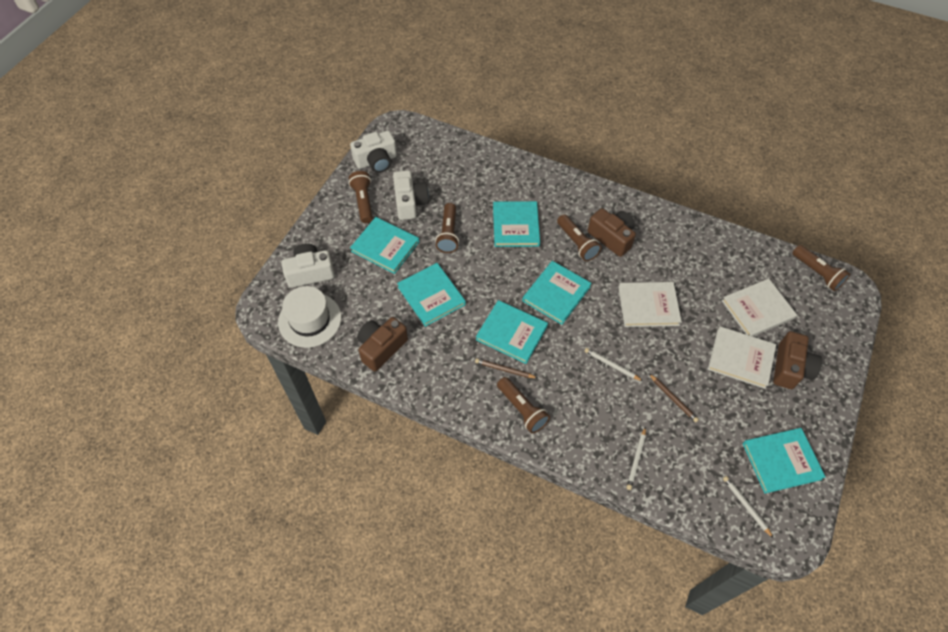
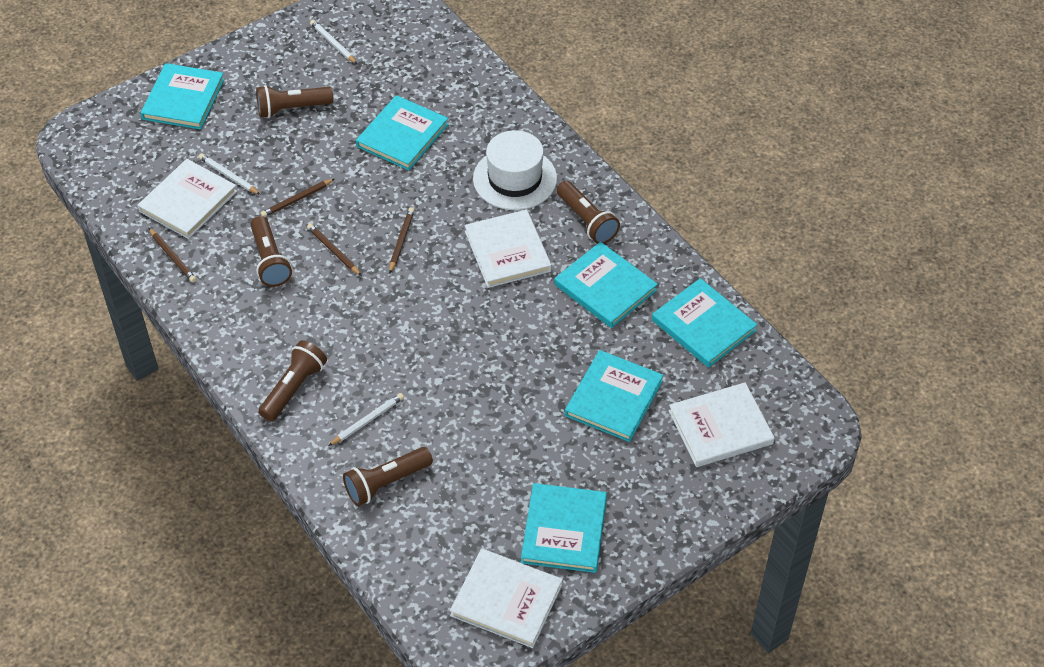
brown camera: [357,317,408,372] [588,208,636,257] [773,331,822,389] = 3 -> none = 0
brown pencil: [475,358,537,378] [649,374,699,423] = 2 -> [149,228,196,282] [261,179,334,217] [307,223,362,276] [389,207,415,273] = 4
white book: [618,282,682,327] [708,326,776,389] [722,279,797,336] = 3 -> [137,159,237,239] [450,548,563,648] [465,209,552,288] [669,382,775,467] = 4
white camera: [282,243,335,288] [350,130,397,173] [393,170,429,220] = 3 -> none = 0

